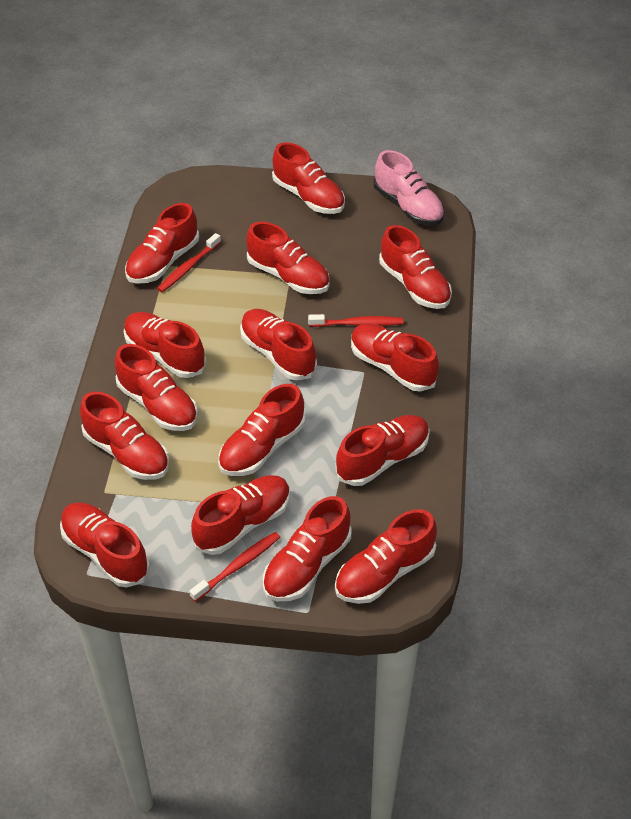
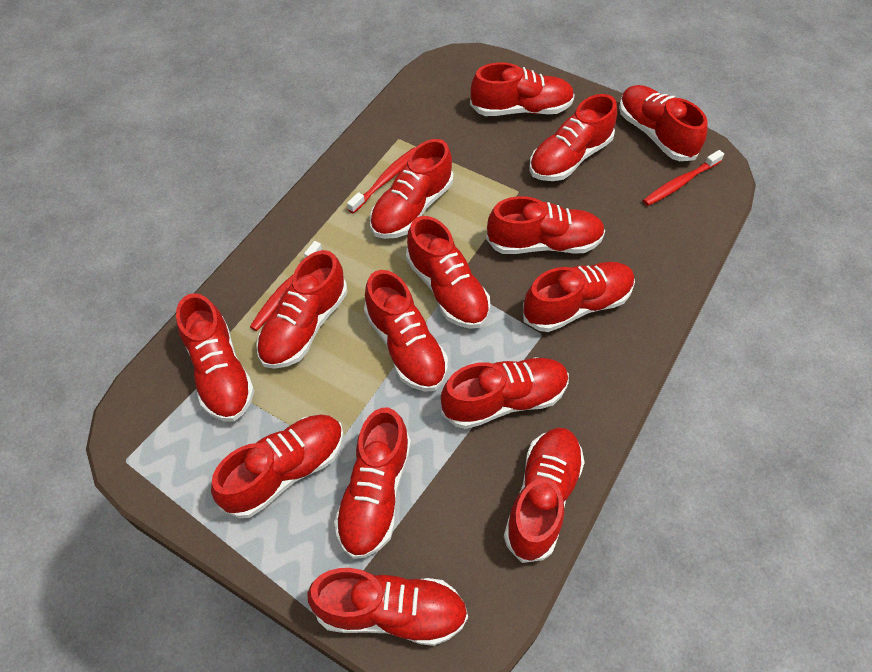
pink shoe: [374,150,445,226] = 1 -> none = 0

